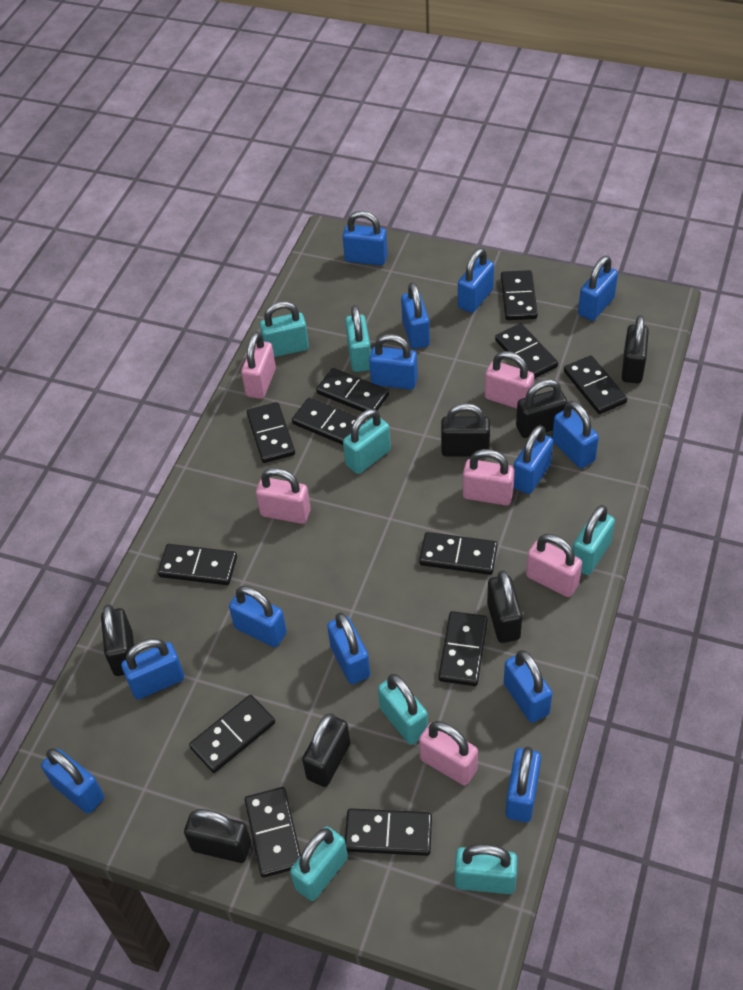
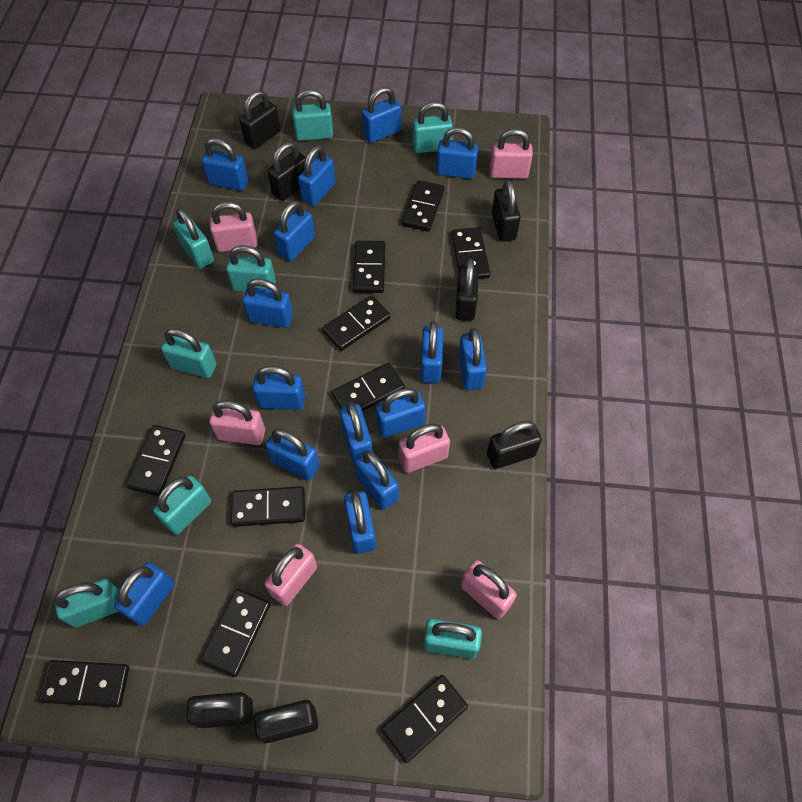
black domino: [158,544,237,585] [189,695,275,773] [245,787,301,878] [247,402,295,463] [292,398,365,445] [316,368,389,412] [345,808,432,856] [419,532,498,575] [439,611,488,686] [495,323,558,379] [501,270,538,320] [564,355,627,414] = 12 -> [39,660,129,707] [126,425,185,496] [201,589,270,677] [231,486,305,527] [322,295,391,351] [332,363,405,411] [353,241,385,293] [381,675,468,763] [402,180,444,232] [451,227,490,279] = 10
blue padlock: [41,748,104,814] [121,638,184,699] [229,586,287,647] [327,613,370,684] [342,211,388,265] [369,334,418,390] [401,282,430,349] [458,248,494,313] [504,650,552,723] [505,746,541,822] [514,425,553,494] [552,401,599,468] [578,256,618,321] = 13 -> [114,562,175,626] [202,138,248,191] [243,278,293,328] [253,366,305,410] [266,429,320,480] [274,201,315,261] [298,145,336,206] [340,402,372,463] [344,491,376,554] [354,450,399,510] [362,87,401,143] [375,388,426,438] [420,321,443,383] [436,127,478,179] [458,328,487,390] = 15
turquoise padlock: [260,301,309,357] [290,827,348,901] [343,409,391,474] [345,305,371,372] [378,674,428,745] [455,844,518,894] [573,505,615,575] = 7 -> [54,579,120,627] [153,475,211,535] [161,328,217,378] [173,208,214,269] [226,245,276,292] [292,89,333,141] [412,101,453,153] [423,619,482,659] = 8

